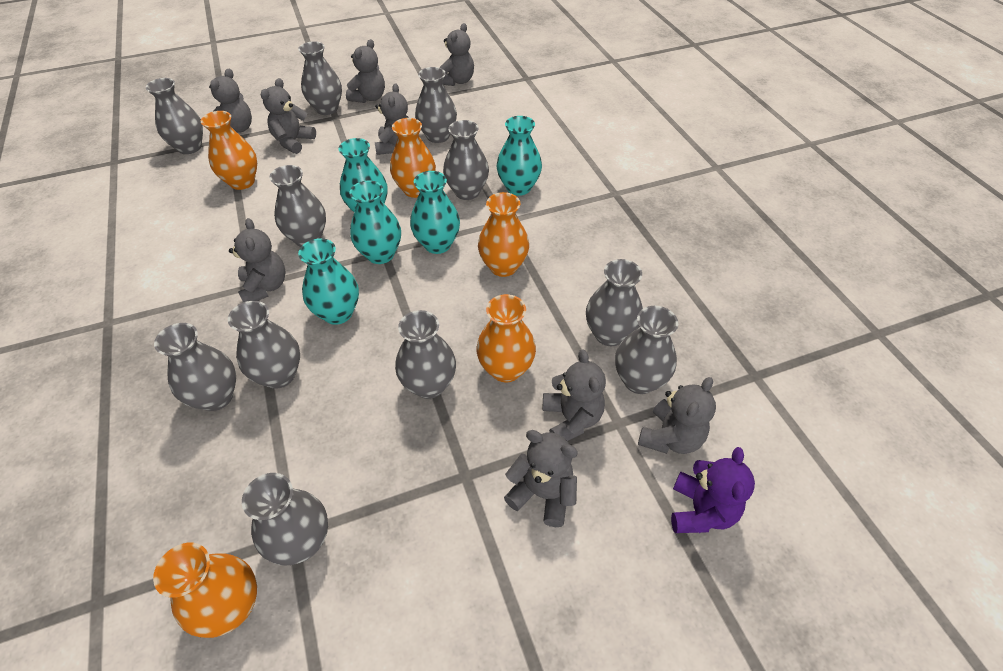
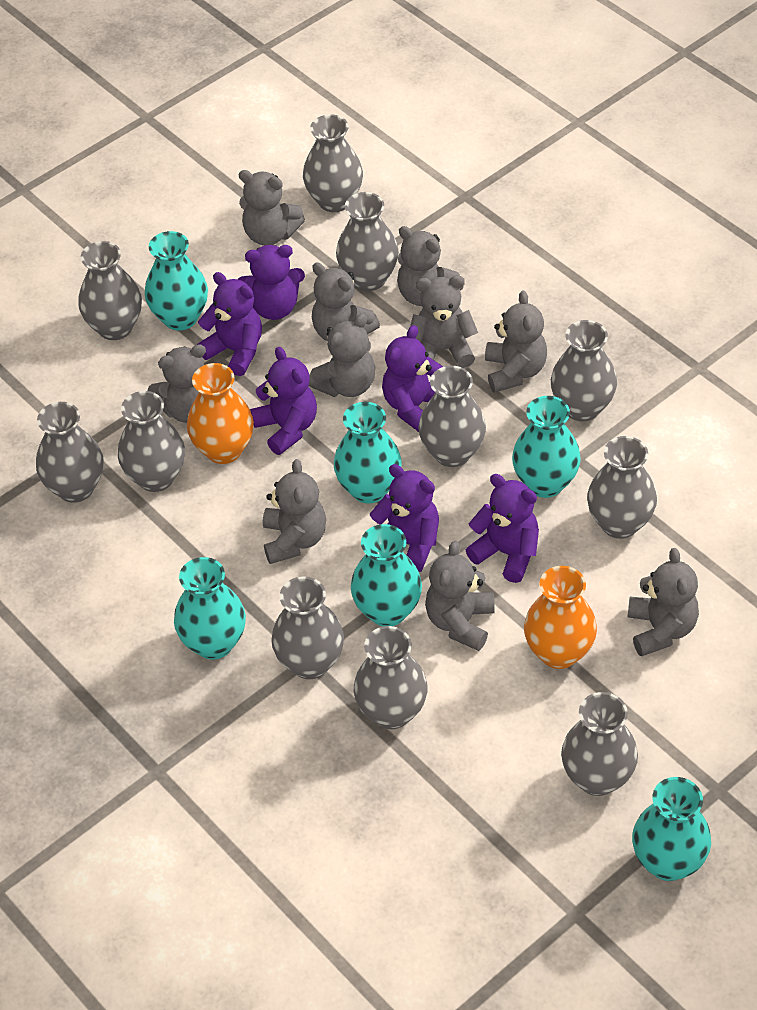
grey teddy bear: [209,69,252,133] [229,218,286,302] [261,78,316,154] [346,39,385,103] [375,83,409,155] [439,23,474,86] [504,430,578,527] [543,349,606,441] [638,377,716,454] = 9 -> [148,344,206,423] [239,170,305,246] [263,459,326,564] [308,314,375,397] [312,262,380,341] [397,226,464,306] [410,275,478,368] [425,541,495,651] [485,290,547,393] [628,548,699,656] = 10
orange vase: [153,543,257,638] [201,111,257,190] [390,118,436,198] [477,294,536,382] [478,192,529,277] = 5 -> [187,363,254,464] [524,566,597,669] = 2
purple teddy bear: [671,447,755,533] = 1 -> [197,272,262,376] [238,245,305,320] [250,347,317,455] [370,464,439,572] [382,325,443,432] [466,474,539,583] = 6
turquoise vase: [298,238,359,325] [339,138,388,212] [350,181,401,264] [410,171,460,254] [496,116,542,196] = 5 -> [145,231,208,330] [174,557,246,660] [334,402,402,504] [351,524,422,627] [512,396,581,498] [632,777,711,881] = 6

